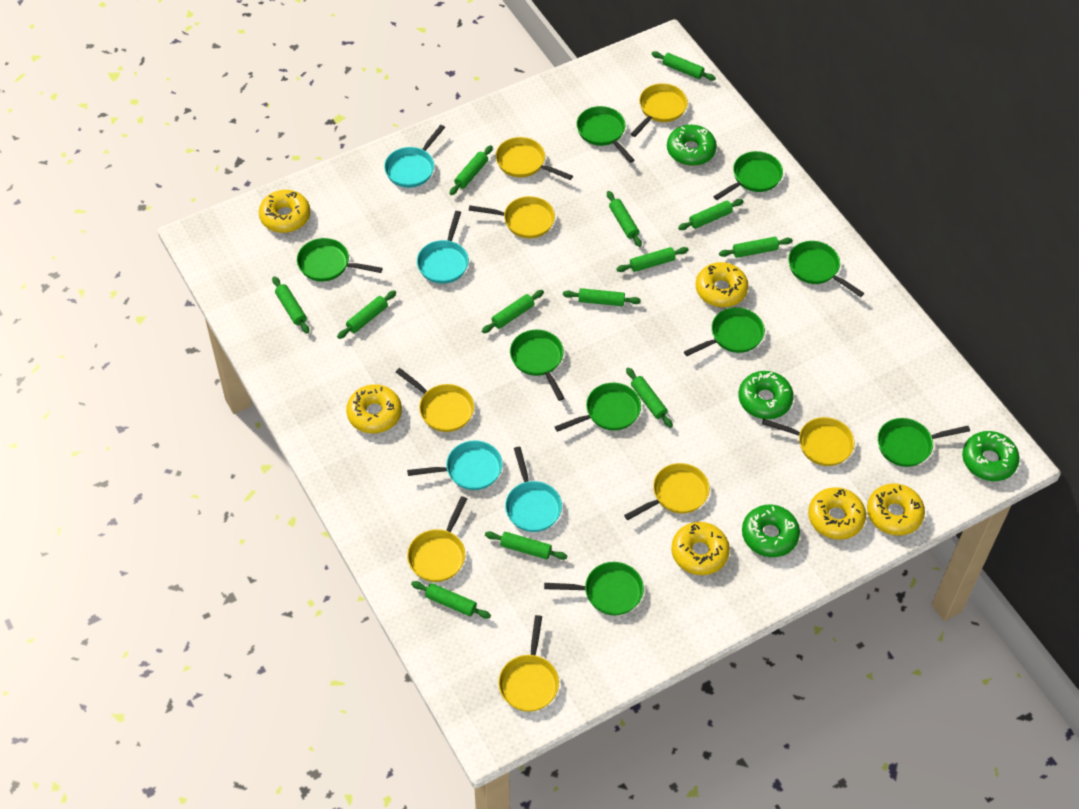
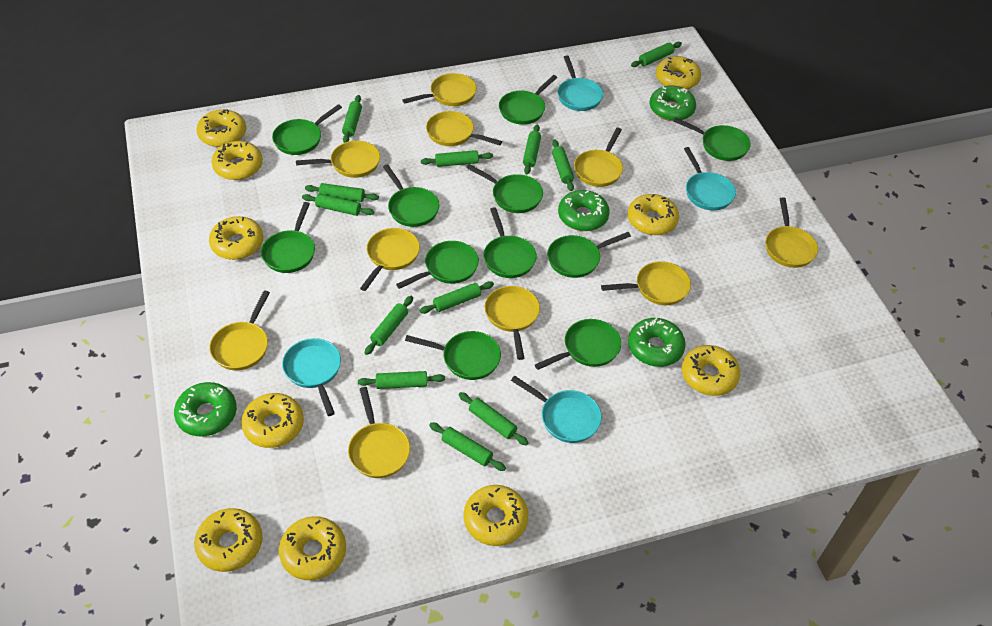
green pan: [297,238,383,282] [510,330,565,401] [544,562,644,615] [554,383,641,432] [576,106,634,163] [684,307,765,356] [713,151,783,200] [788,241,864,297] [877,418,970,467] = 9 -> [261,202,315,273] [272,104,342,155] [383,164,439,227] [396,241,479,289] [405,331,501,380] [466,164,543,213] [484,207,537,278] [499,75,557,125] [535,319,621,370] [547,232,631,278] [674,117,751,161] = 11
green rolling pin: [272,276,309,333] [337,290,396,339] [411,581,491,619] [450,145,493,195] [482,290,544,333] [485,531,567,560] [563,288,641,306] [607,191,642,247] [616,247,689,272] [626,367,673,428] [651,51,716,81] [678,199,744,230] [719,237,793,258] = 13 -> [302,194,374,216] [305,183,379,202] [342,95,362,143] [358,371,445,389] [365,296,413,355] [420,281,494,314] [421,150,493,167] [429,422,506,471] [458,392,528,446] [523,125,541,175] [552,139,574,191] [631,42,682,67] = 12
yellow donut: [259,190,310,233] [346,384,402,433] [671,522,730,575] [696,262,748,307] [808,487,866,540] [867,483,925,536] = 6 -> [194,508,263,572] [196,109,246,147] [209,216,263,260] [212,141,263,180] [241,393,304,448] [279,516,346,580] [464,485,529,546] [628,194,679,235] [656,56,701,89] [682,345,740,396] = 10
yellow pan: [396,368,474,432] [407,496,467,582] [469,196,555,238] [495,137,573,180] [498,615,559,712] [624,463,710,520] [631,83,688,137] [762,417,855,466] = 8 -> [209,290,270,371] [296,141,380,178] [348,387,410,478] [360,228,420,291] [403,73,477,106] [426,111,502,146] [485,286,540,360] [574,127,623,187] [601,261,691,305] [765,198,818,268] = 10

